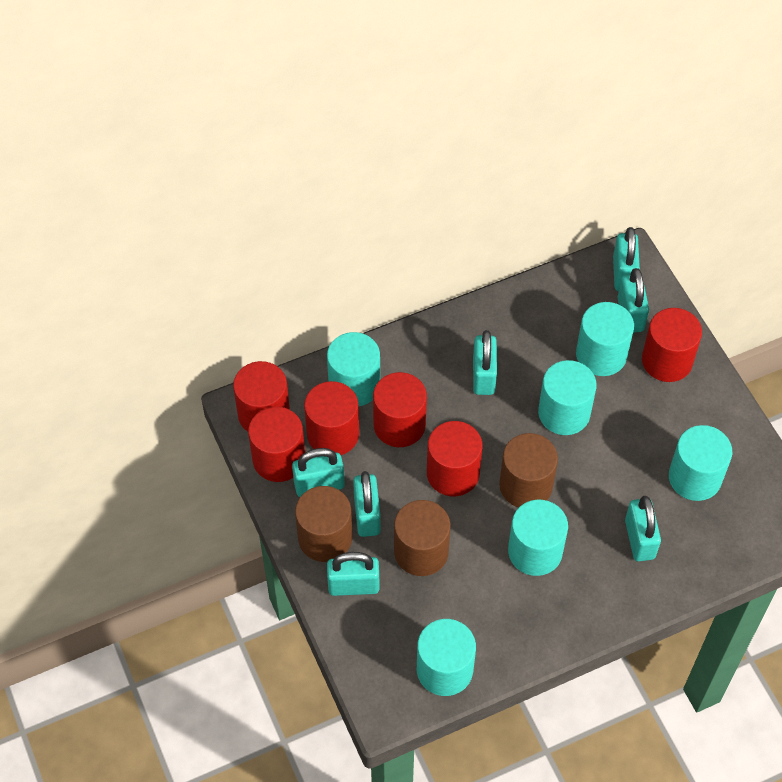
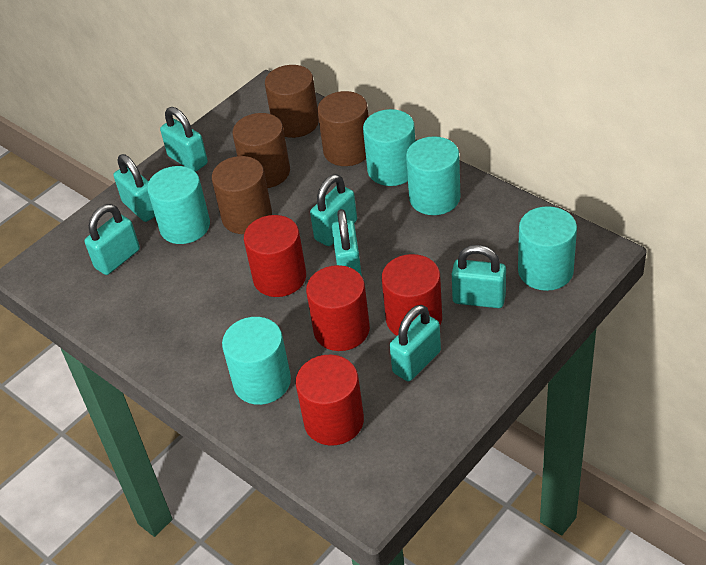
brown cylinder: [295,486,352,562] [394,500,451,576] [499,433,558,507] = 3 -> [212,156,272,234] [233,113,290,188] [265,65,319,138] [317,91,369,166] = 4
red cylinder: [233,361,290,432] [248,407,305,482] [304,381,359,455] [373,372,427,447] [427,421,483,496] [642,308,702,382] = 6 -> [244,215,306,297] [296,355,364,446] [306,265,370,351] [382,254,442,336] = 4
turquoise cylinder: [327,332,380,406] [417,619,476,696] [508,500,568,576] [538,360,597,435] [576,302,634,376] [669,425,732,501] = 6 -> [147,166,210,244] [222,317,291,405] [363,109,415,186] [406,136,460,215] [518,206,577,291] = 5

